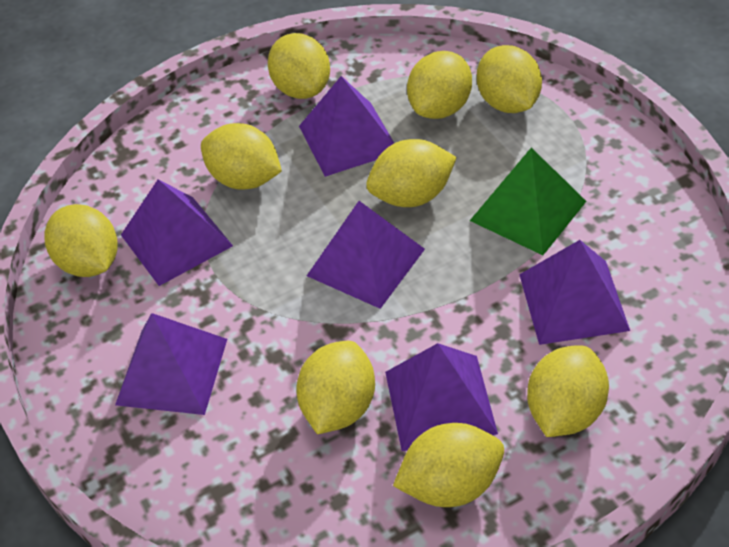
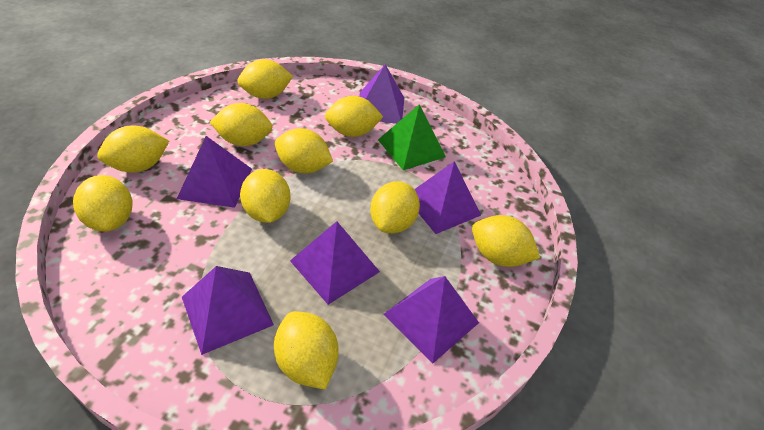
yellow lemon: [44,204,118,277] [201,123,282,190] [268,33,330,99] [296,341,375,434] [366,139,457,207] [393,423,504,507] [407,51,472,119] [477,45,542,113] [527,345,609,437] = 9 -> [73,175,133,232] [97,126,169,173] [210,103,272,146] [237,59,293,99] [240,169,290,223] [274,311,339,389] [275,128,333,173] [325,96,383,137] [370,181,420,233] [472,215,540,267] = 10

